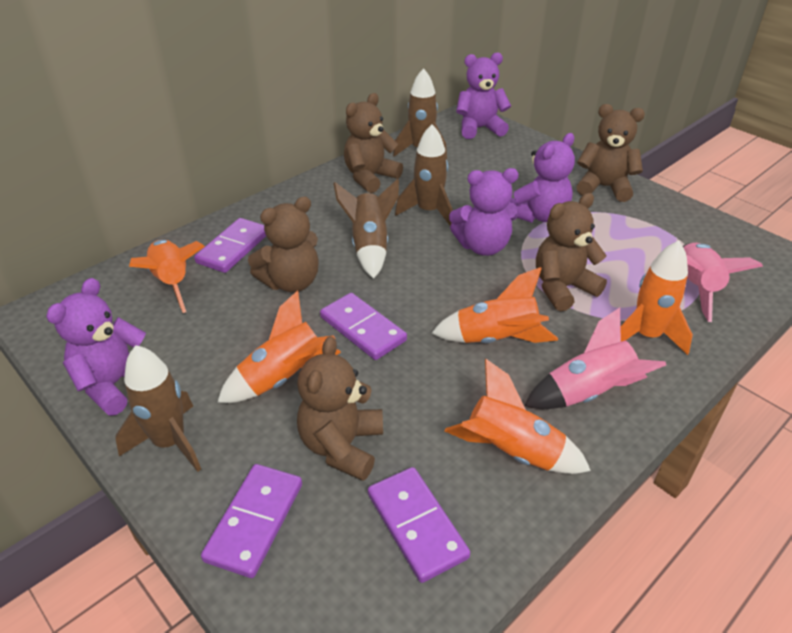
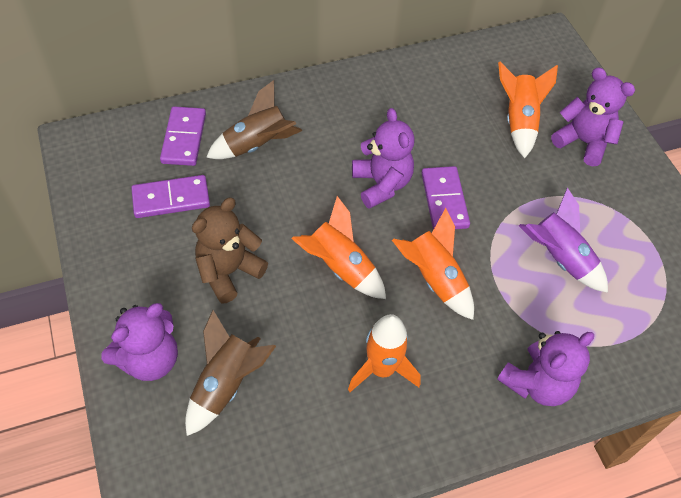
brown rocket: [115,345,201,472] [333,179,399,279] [393,68,447,159] [395,124,453,226] = 4 -> [185,310,276,436] [206,80,302,159] = 2
brown teddy bear: [248,197,319,292] [297,336,383,481] [344,93,403,193] [536,193,607,311] [576,104,645,202] = 5 -> [192,198,268,303] = 1
orange rocket: [129,240,205,313] [217,290,341,403] [432,267,558,343] [445,359,591,474] [621,241,693,355] = 5 -> [291,196,386,299] [348,314,420,392] [392,208,474,320] [498,62,558,158] = 4
pink rocket: [524,308,666,409] [683,243,763,322] = 2 -> none = 0
purple domino: [194,218,266,273] [201,464,302,578] [320,293,407,360] [368,467,470,583] = 4 -> [131,175,210,218] [160,106,206,166] [421,166,470,230] = 3
purple rocket: none = 0 -> [519,188,608,293] = 1

